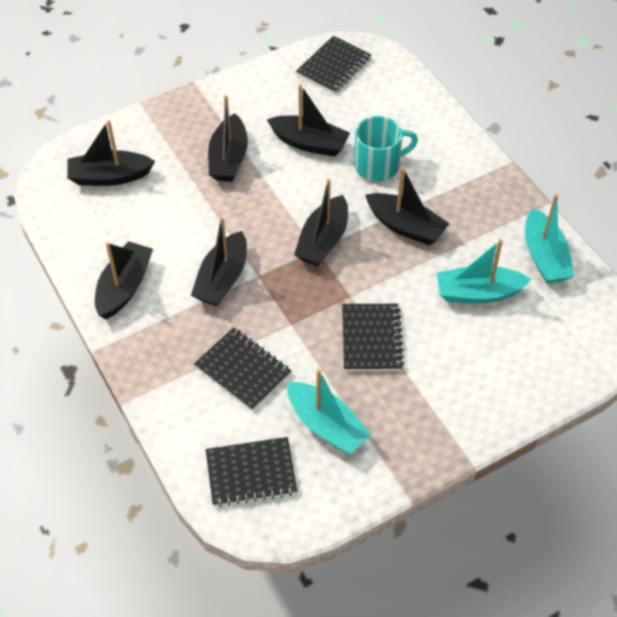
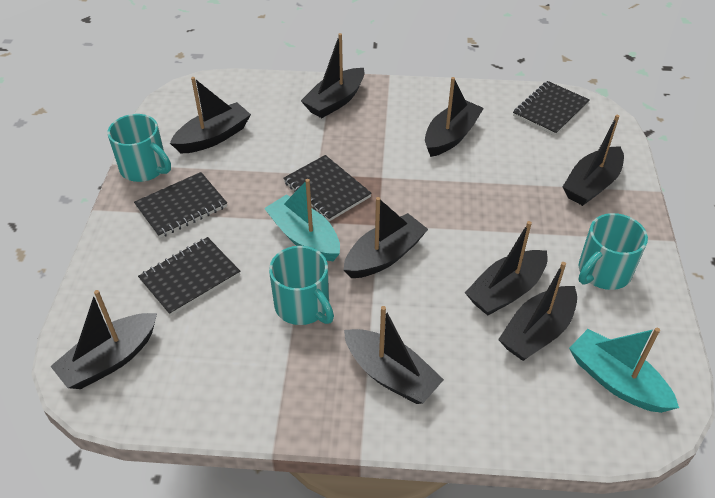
black boat: [67,120,155,186] [95,241,153,319] [191,217,247,306] [208,95,248,182] [267,84,350,157] [294,178,348,267] [365,167,449,246] = 7 -> [50,290,157,389] [170,77,251,153] [301,33,365,118] [344,197,428,278] [344,306,444,404] [425,77,484,157] [465,221,548,316] [498,262,577,361] [563,115,624,206] = 9
turquoise boat: [287,369,371,454] [437,239,532,303] [525,194,574,284] = 3 -> [264,179,340,261] [569,328,679,413] = 2
turquoise mug: [354,116,418,181] = 1 -> [107,114,171,182] [269,246,334,325] [578,213,648,290] = 3

